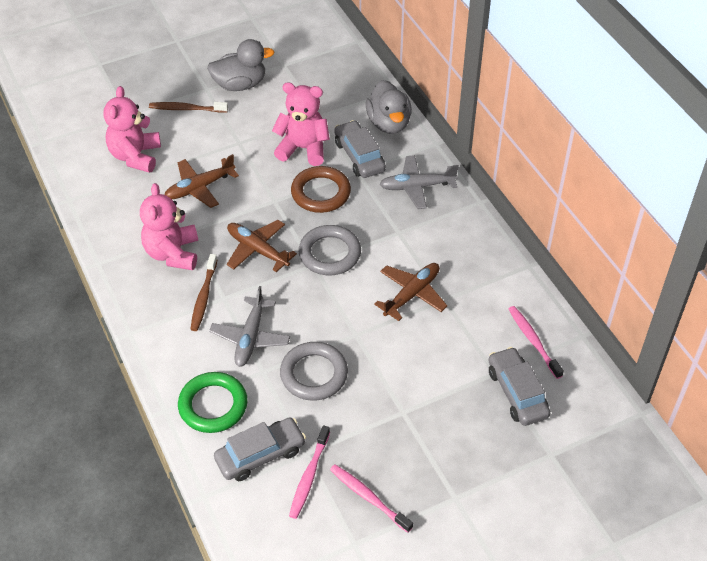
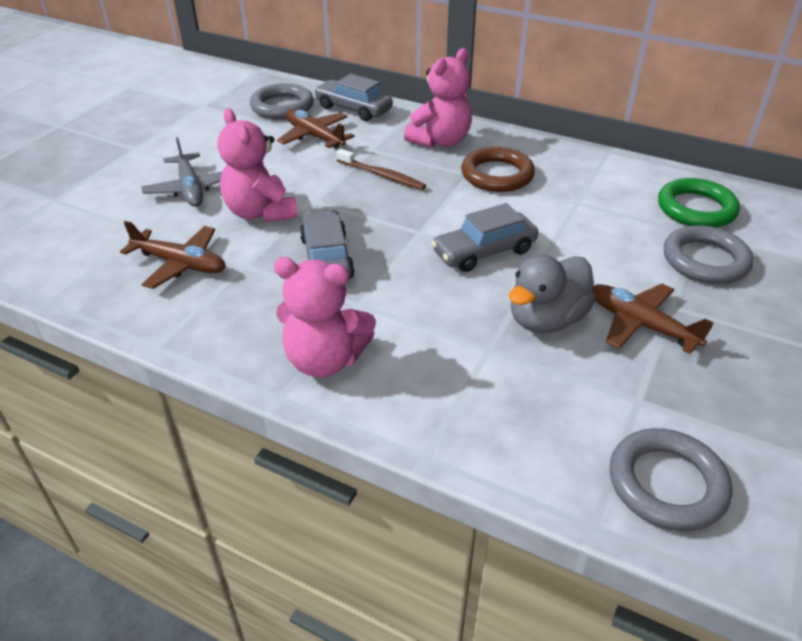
brown toothbrush: [149,102,228,113] [190,254,217,331] = 2 -> [336,149,426,190] = 1
grey duck: [207,39,275,91] [366,80,412,134] = 2 -> [509,254,596,333] = 1
grey plane: [209,286,290,367] [380,155,459,209] = 2 -> [141,137,223,207] = 1
grey ring: [280,342,348,401] [299,225,361,275] = 2 -> [250,83,314,119] [610,428,733,531] [664,225,754,284] = 3
pink toothbrush: [289,425,330,519] [330,464,413,533] [509,306,564,379] = 3 -> none = 0

